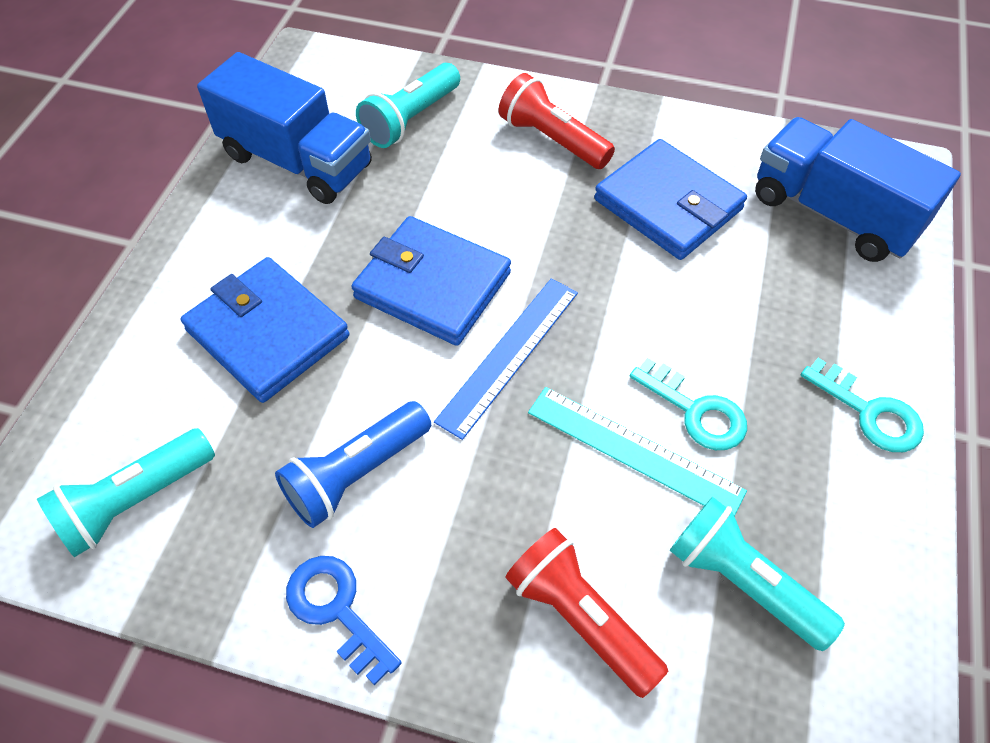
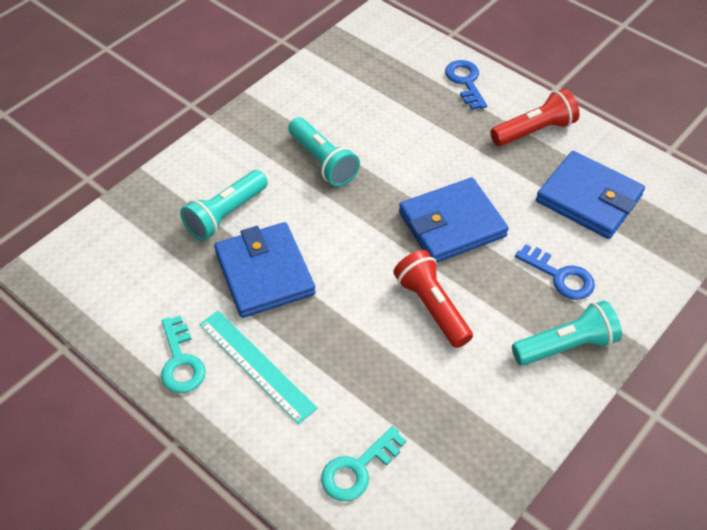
blue flashlight: [275,401,431,528] = 1 -> none = 0
blue key: [286,556,402,686] = 1 -> [445,60,487,110] [515,244,595,300] = 2
blue ruler: [434,279,578,440] = 1 -> none = 0
blue truck: [197,52,372,204] [755,117,961,262] = 2 -> none = 0

